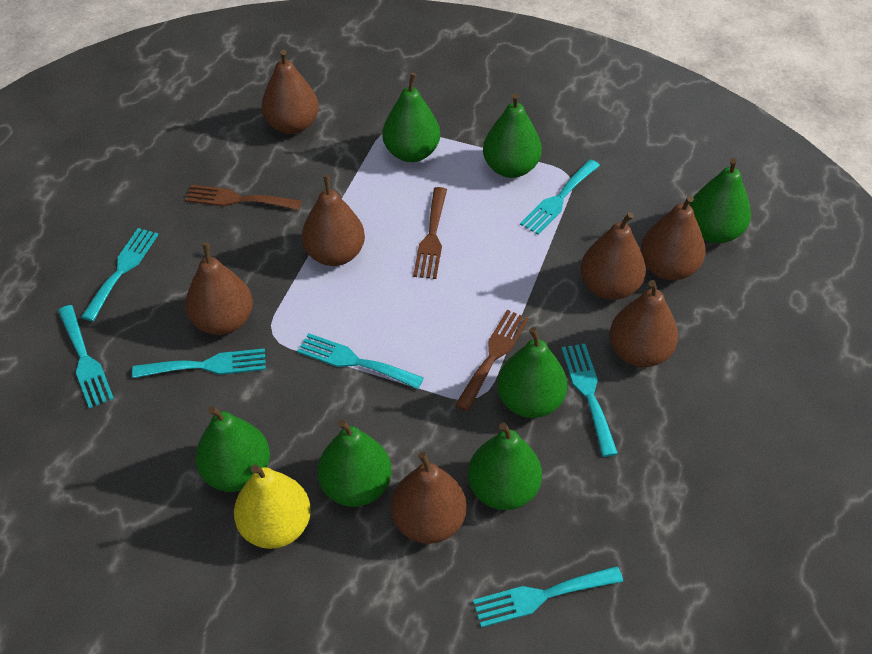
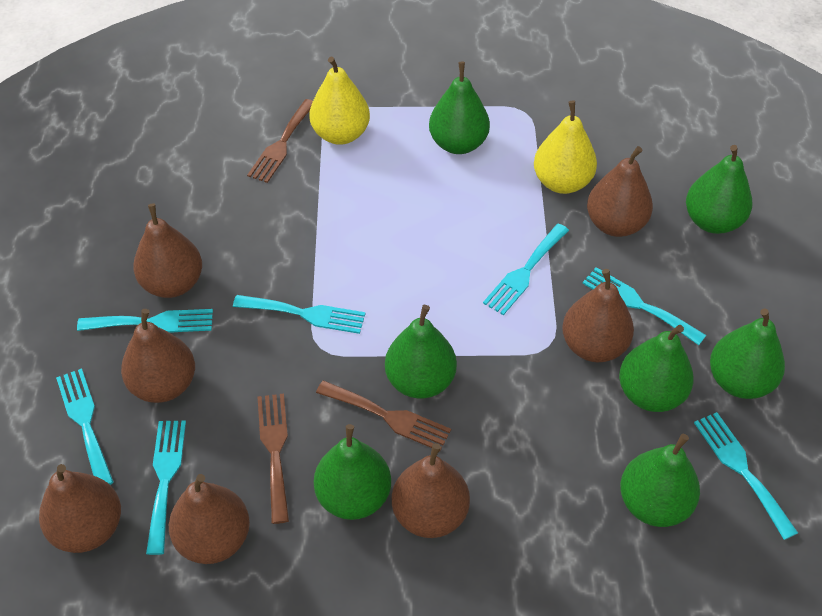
yellow pear: [234,465,311,549] = 1 -> [309,57,370,145] [534,101,597,194] = 2

